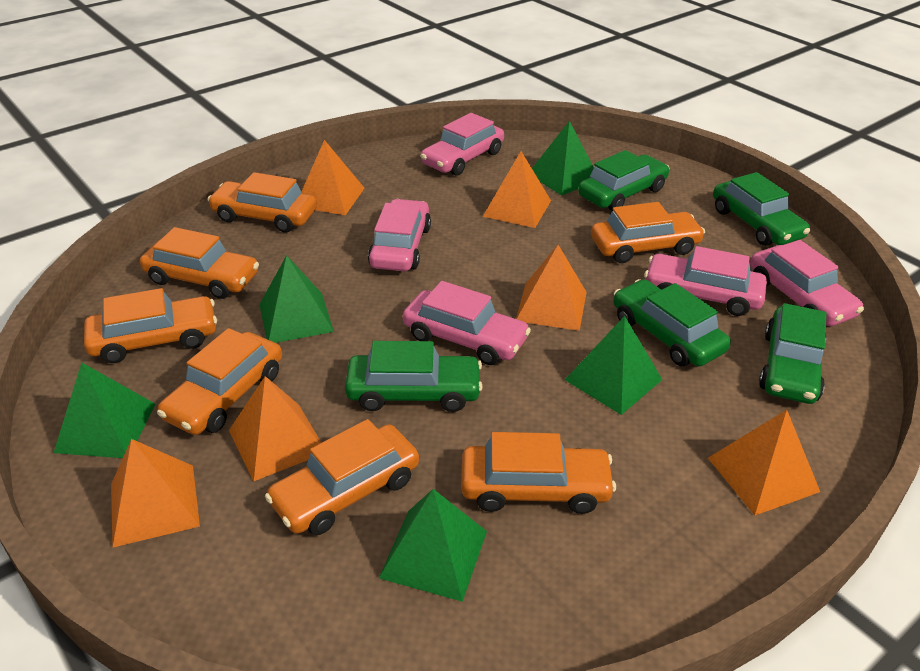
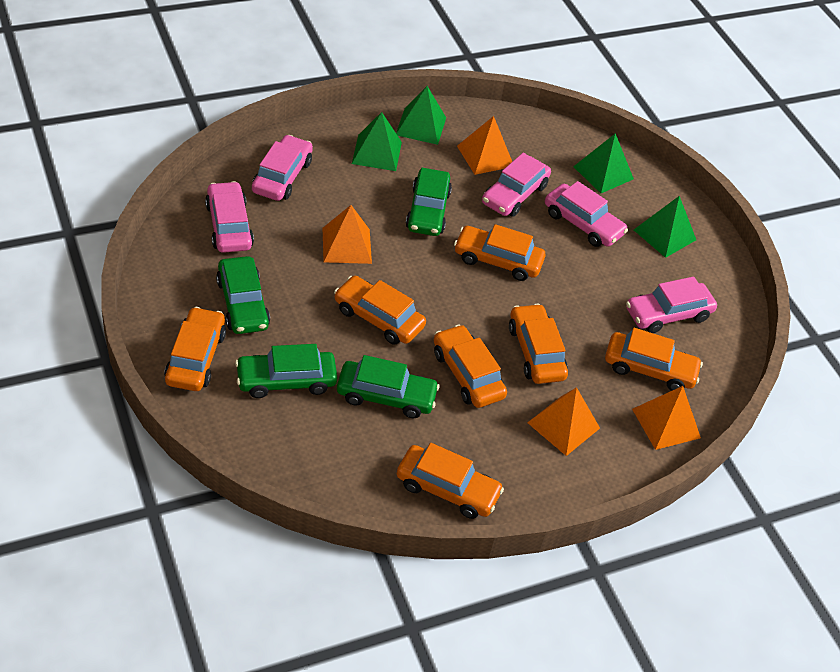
green car: [345,341,483,412] [578,150,670,211] [613,279,731,366] [713,172,810,246] [759,303,827,404] = 5 -> [216,256,270,334] [235,344,337,398] [337,355,439,418] [406,168,452,236] = 4
green pyramid: [54,363,155,458] [259,255,334,343] [379,489,487,602] [532,121,594,196] [565,316,662,415] = 5 -> [352,112,402,171] [396,86,446,145] [573,133,634,193] [634,196,696,258] = 4
orange pyramid: [111,439,200,548] [229,376,321,481] [301,140,364,215] [483,151,551,228] [516,245,587,331] [708,410,820,515] = 6 -> [322,205,372,264] [457,116,512,175] [527,387,600,456] [632,386,701,450] = 4

